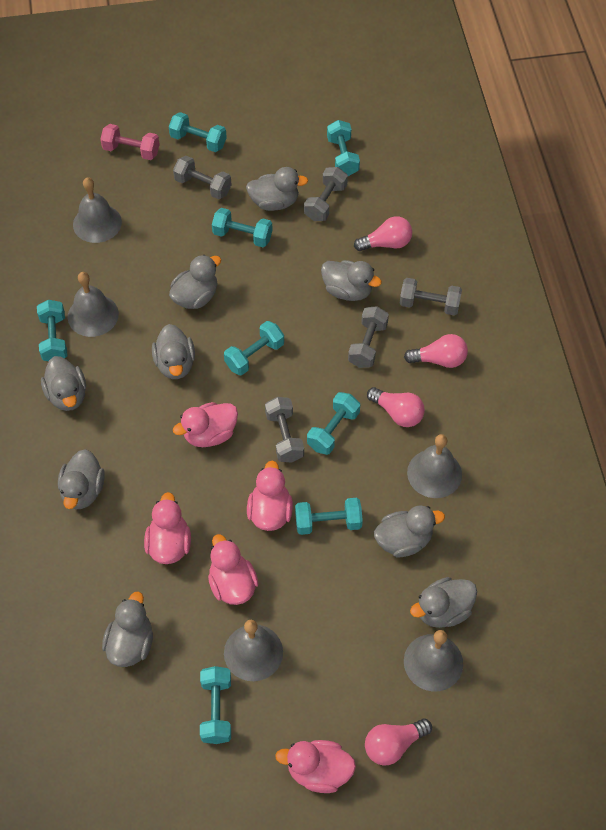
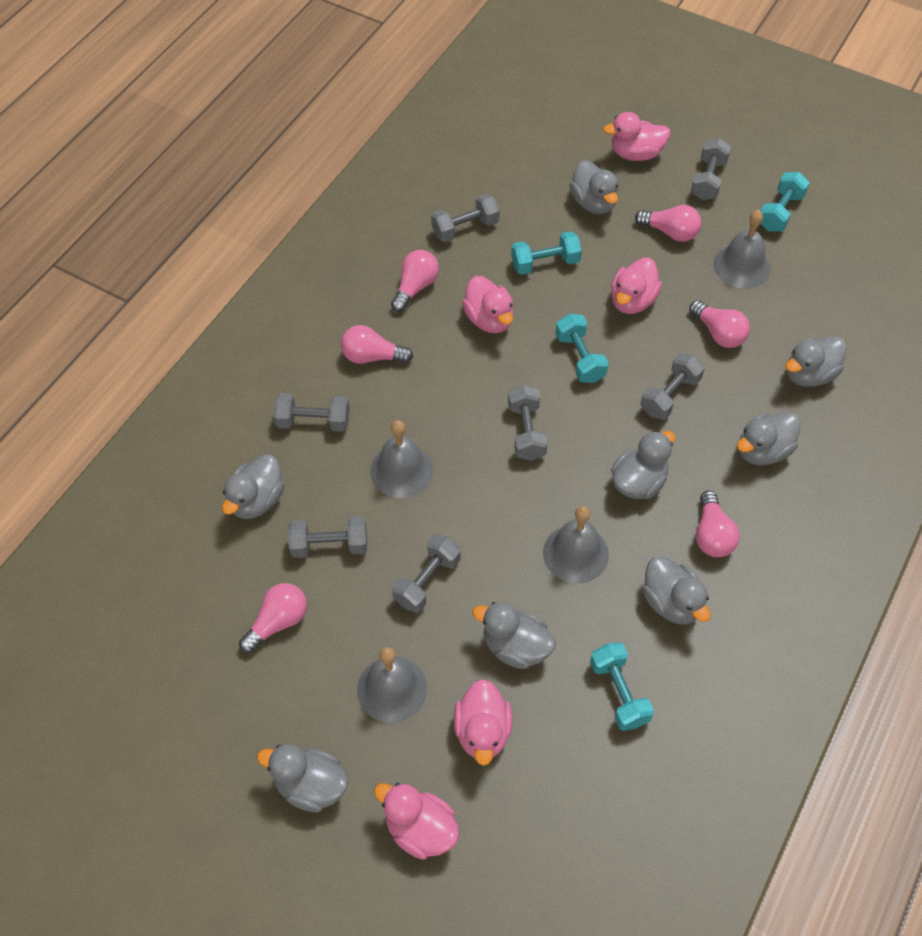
grey bell: [68,272,119,337] [73,177,122,243] [224,620,283,681] [404,630,463,691] [407,434,462,498] = 5 -> [357,647,427,723] [370,420,433,498] [543,506,609,583] [713,210,771,288] = 4
grey duck: [41,356,86,411] [58,449,105,509] [102,591,153,667] [152,324,195,379] [169,255,221,309] [246,167,308,211] [321,260,382,301] [374,505,445,557] [410,577,477,628] = 9 -> [222,454,285,519] [257,744,348,812] [472,602,556,669] [569,160,618,214] [611,431,675,499] [642,556,711,625] [737,412,800,465] [785,336,846,387] = 8
grey dumbbell: [173,156,232,199] [265,397,304,463] [304,167,348,221] [348,306,389,368] [400,278,462,316] = 5 -> [274,393,349,432] [288,516,367,558] [392,534,461,613] [431,193,500,242] [508,385,547,461] [641,353,705,420] [691,138,731,200] = 7
pink dumbbell: [100,124,160,160] = 1 -> none = 0
pink light bulb: [354,216,412,251] [365,719,432,766] [367,387,425,427] [404,334,468,368] = 4 -> [239,583,307,653] [341,325,413,364] [391,250,439,312] [635,205,702,242] [689,300,750,348] [696,491,740,557] = 6
turquoise dumbbell: [37,300,67,361] [169,112,227,152] [200,666,231,744] [212,208,273,247] [224,321,284,375] [295,498,363,535] [307,392,360,455] [327,120,360,176] = 8 -> [511,231,582,275] [555,313,609,383] [590,642,654,731] [761,172,810,231] = 4

